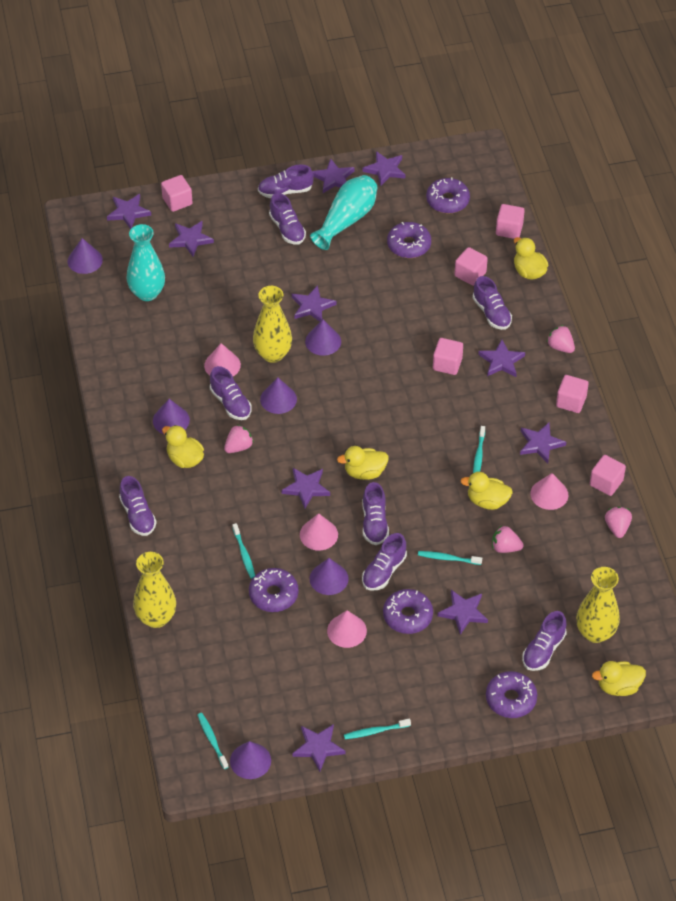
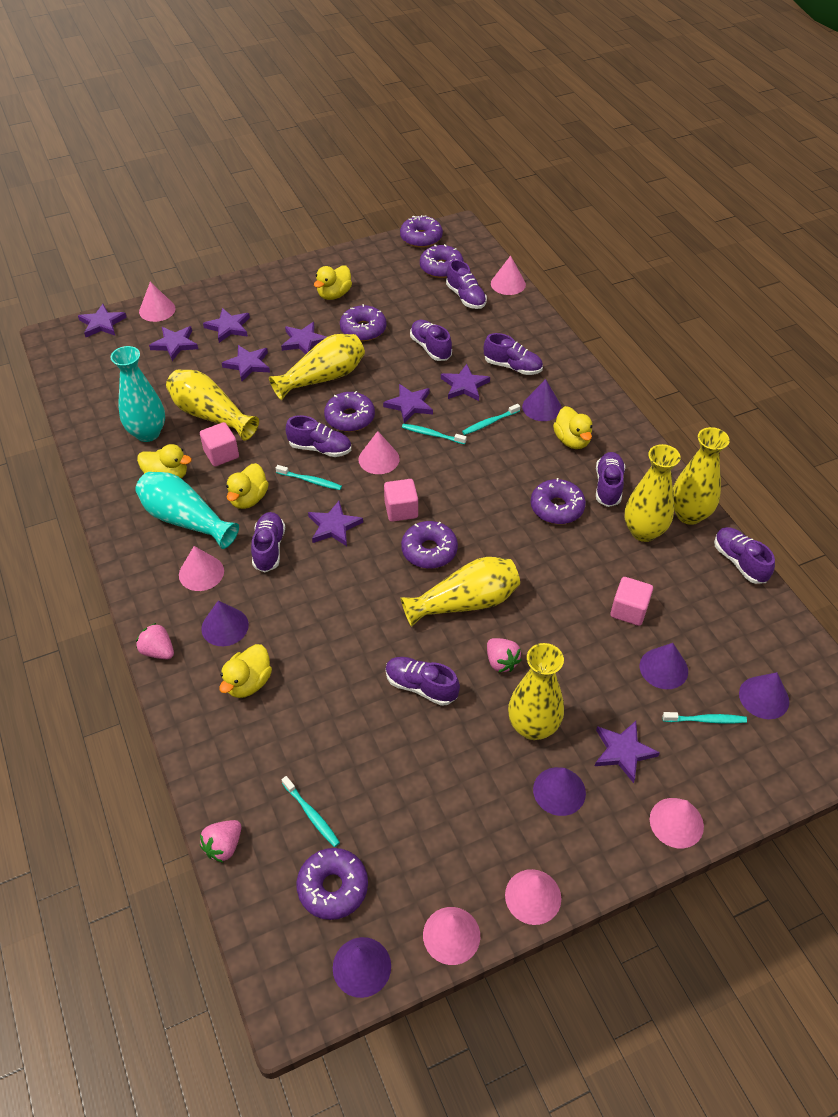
pink cone: [204,343,241,376] [300,513,338,551] [327,610,367,648] [530,473,568,510] = 4 -> [139,282,175,322] [179,546,224,591] [359,431,400,474] [423,907,480,965] [491,255,526,295] [505,869,561,925] [650,798,704,848] = 7
pink cube: [161,175,193,212] [433,338,463,375] [454,247,488,286] [496,204,525,239] [556,375,589,413] [590,455,626,496] = 6 -> [200,422,239,466] [384,479,418,522] [611,577,653,626] = 3
pink strawberry: [224,424,254,453] [492,525,524,553] [547,325,575,353] [605,507,632,538] = 4 -> [136,623,174,659] [200,820,241,863] [487,638,521,673] = 3
purple donut: [249,568,298,612] [383,589,433,634] [387,222,431,258] [426,177,470,213] [486,671,537,718] = 5 -> [296,848,368,920] [324,391,375,432] [340,304,386,341] [400,215,443,248] [401,521,458,569] [420,244,464,278] [531,478,586,524] = 7
purple star: [107,194,151,229] [169,221,214,257] [282,468,330,508] [292,285,336,322] [292,724,345,772] [312,159,354,193] [363,151,405,186] [437,590,488,635] [478,339,525,377] [520,423,566,463] = 10 -> [78,304,127,337] [149,326,198,361] [203,308,250,343] [222,345,270,381] [281,322,326,355] [308,501,363,546] [383,384,433,423] [441,364,490,401] [595,721,660,783] = 9
yellow vase: [133,552,176,628] [253,286,292,363] [576,567,620,643] = 3 -> [166,370,259,441] [269,334,365,400] [401,557,520,627] [508,643,564,740] [624,444,681,542] [673,427,730,525] = 6

